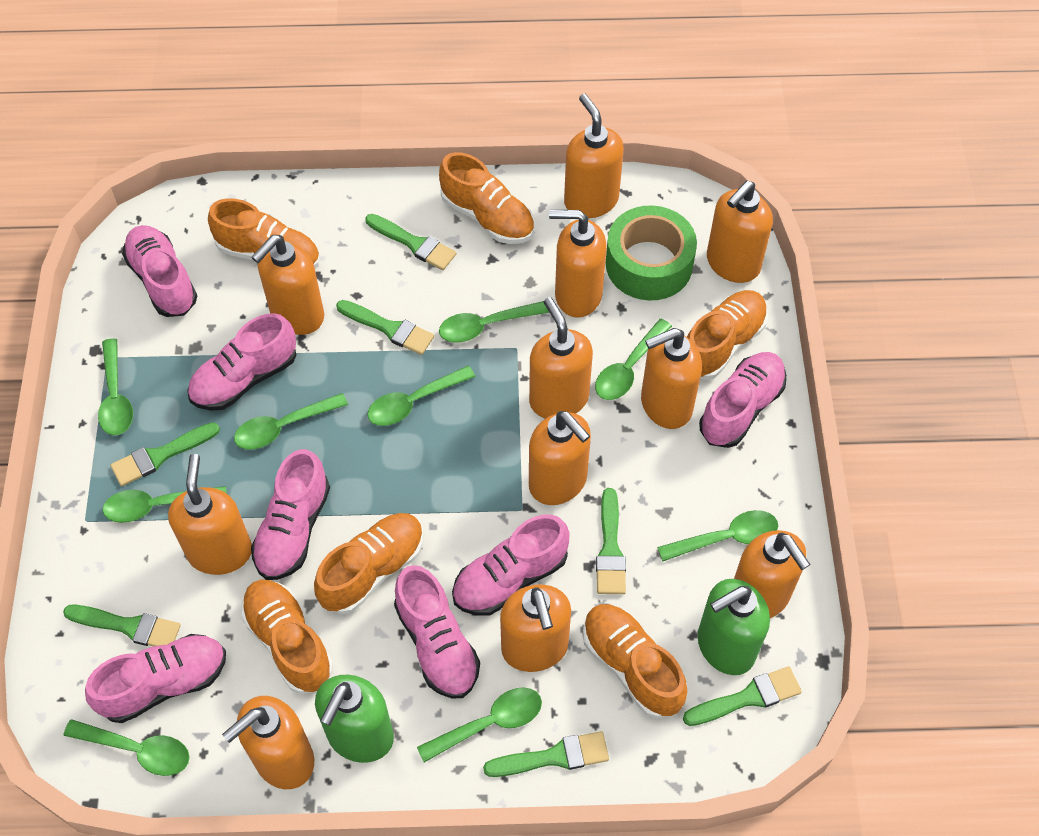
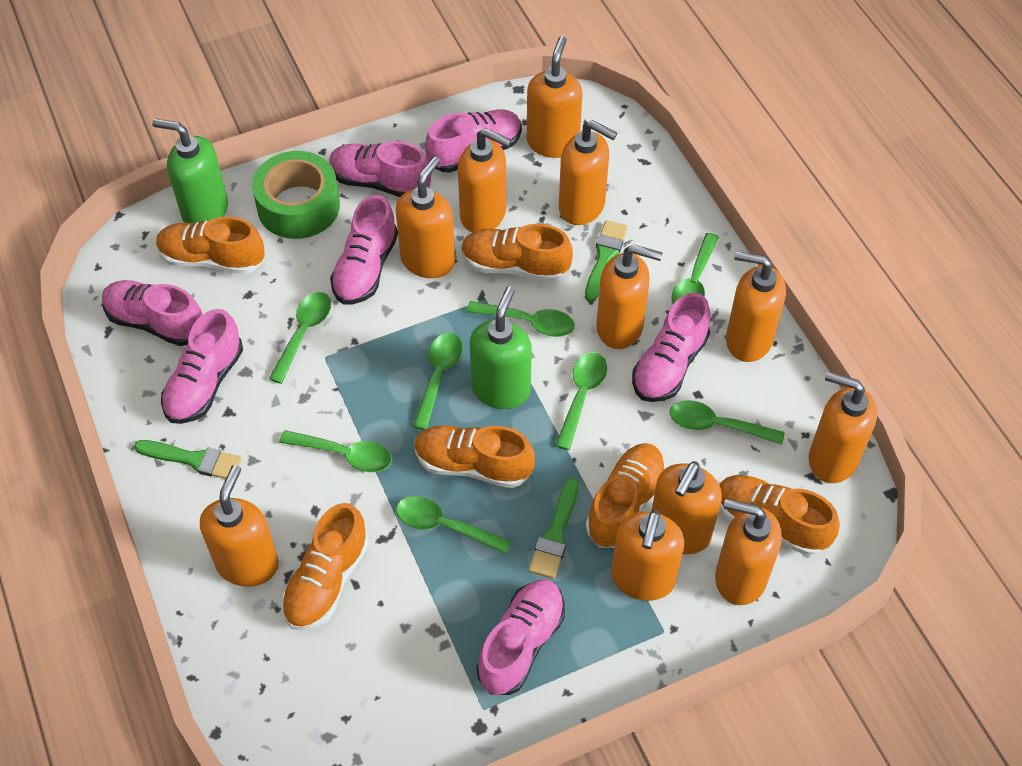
green brush: [63,605,181,647] [111,422,220,486] [336,300,434,355] [365,214,456,270] [483,731,609,777] [596,488,626,594] [683,666,802,726] = 7 -> [134,440,242,479] [529,478,579,579] [585,220,628,302] = 3
green spoon: [64,719,190,776] [98,338,133,435] [103,486,227,523] [234,393,348,450] [367,366,476,426] [417,687,542,762] [439,301,549,343] [595,319,672,400] [657,510,778,562] = 9 -> [269,292,331,384] [279,430,392,472] [396,496,512,554] [412,333,463,430] [466,301,575,337] [555,352,607,450] [670,400,785,445] [672,233,719,304] = 8

